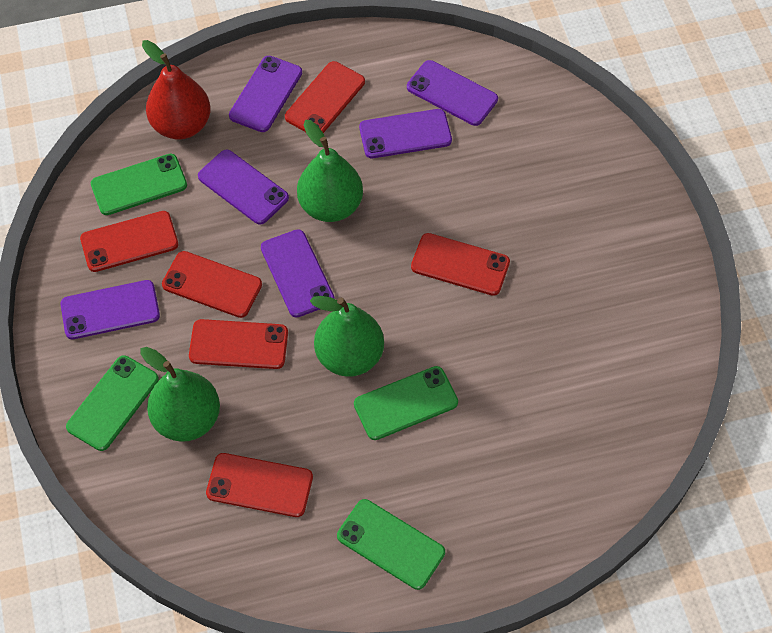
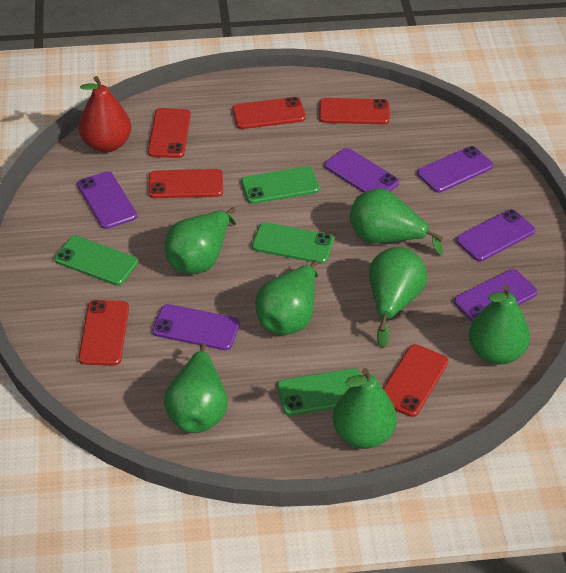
green pear: [141,347,220,442] [297,120,363,222] [310,296,384,377] = 3 -> [164,343,228,433] [165,207,236,274] [255,260,318,335] [333,368,397,449] [350,188,443,255] [369,247,427,348] [469,285,530,365] = 7

